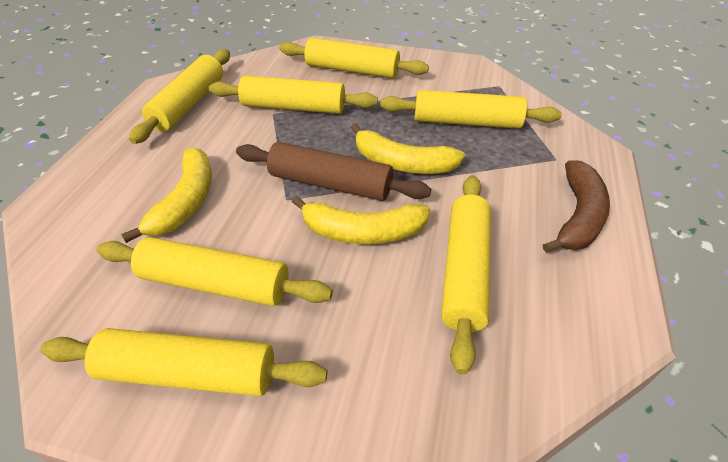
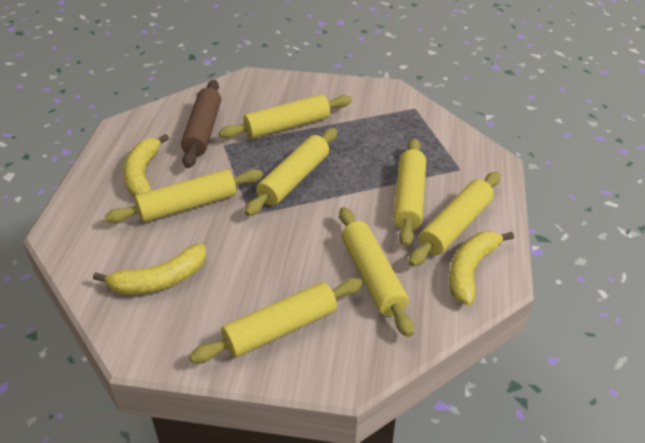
brown banana: [543,160,610,253] = 1 -> none = 0

